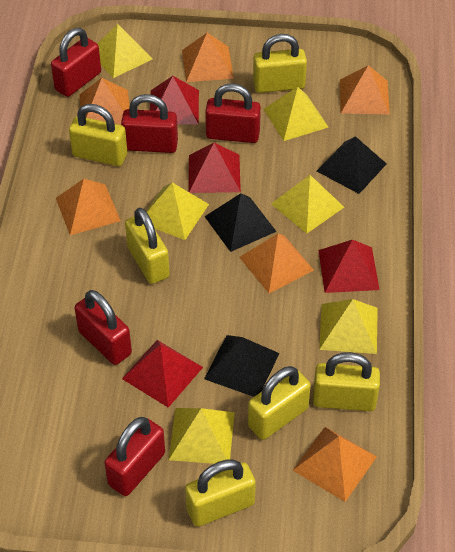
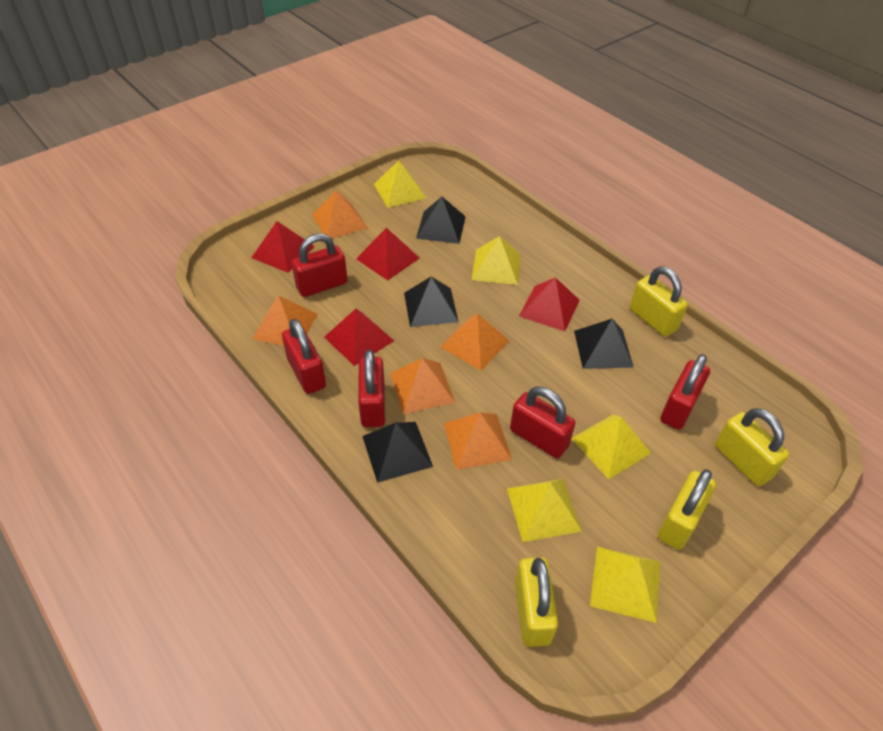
black pyramid: [204,193,277,252] [204,335,279,397] [317,136,387,194] = 3 -> [362,422,433,483] [404,277,459,327] [416,197,466,244] [574,319,634,369] = 4
orange pyramid: [56,179,121,235] [80,78,130,125] [182,33,234,82] [239,233,314,293] [293,427,377,502] [340,65,390,115] = 6 -> [252,295,317,346] [312,191,368,239] [390,358,455,414] [440,313,510,371] [444,412,512,470] = 5
yellow padlock: [69,104,127,166] [125,208,170,284] [185,459,256,527] [248,366,311,440] [253,34,307,93] [313,352,380,411] = 6 -> [515,557,558,647] [630,266,688,337] [658,469,716,550] [715,408,789,486] = 4
yellow pyramid: [97,24,152,78] [146,183,209,240] [169,408,235,464] [264,87,328,141] [271,175,344,234] [319,299,378,354] = 6 -> [374,161,426,208] [471,236,521,285] [507,479,582,542] [571,414,651,479] [590,547,660,623] = 5

